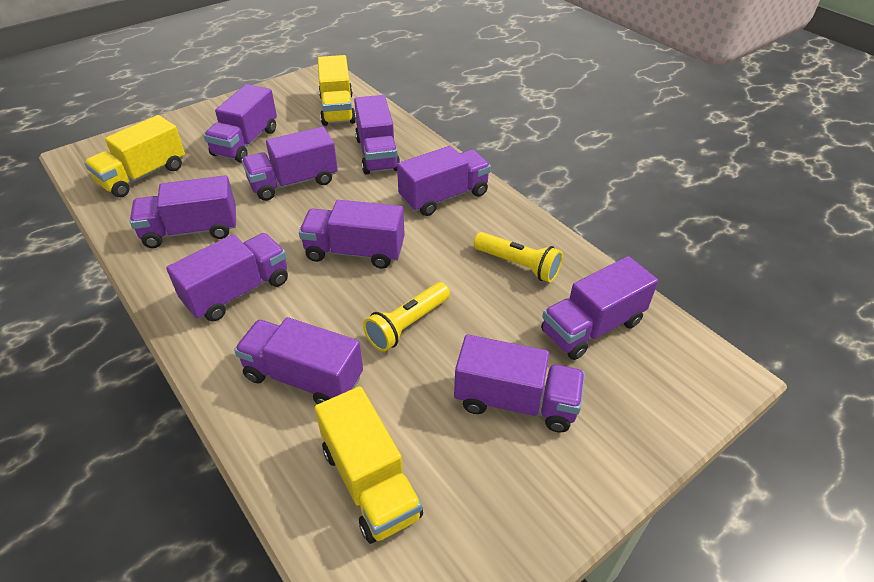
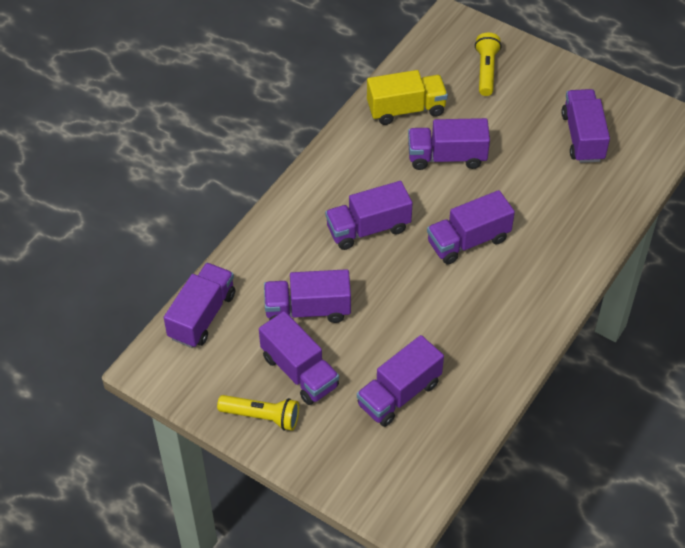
purple truck: [130,175,236,248] [166,233,288,321] [204,84,277,162] [234,317,363,404] [242,127,338,201] [299,200,405,269] [354,95,400,174] [397,146,491,216] [454,334,585,433] [541,256,658,360] = 10 -> [164,263,235,348] [259,311,339,405] [264,269,351,323] [325,181,413,250] [357,335,444,427] [408,118,490,170] [427,190,515,264] [561,89,610,163] = 8
yellow truck: [84,115,185,197] [315,386,423,544] [318,55,356,126] = 3 -> [367,70,448,125] = 1

